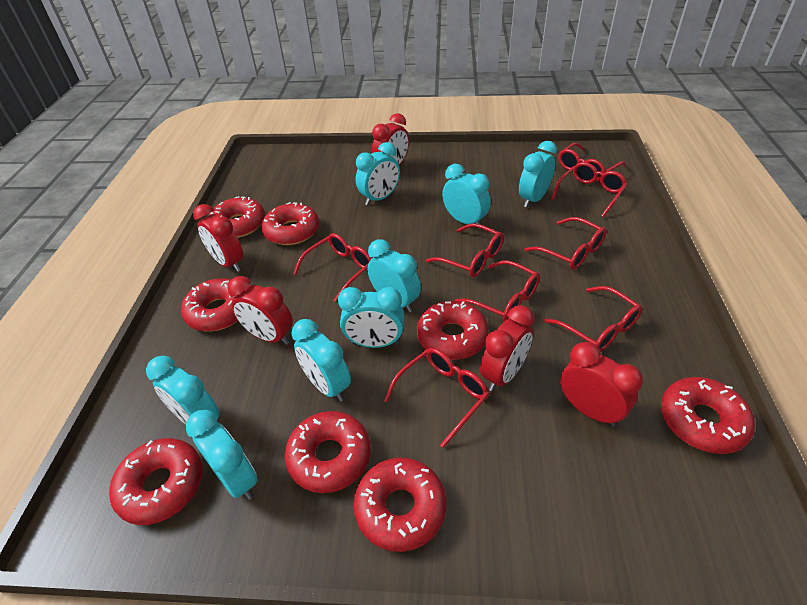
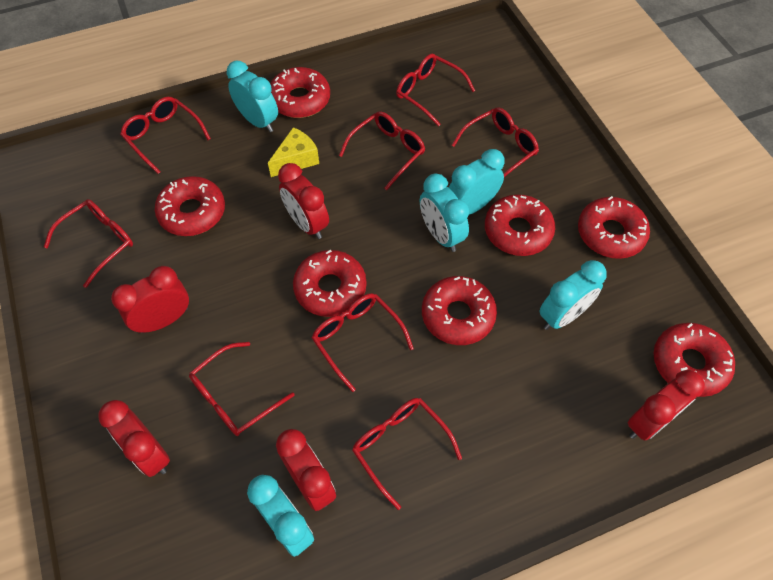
red donut: [109,438,203,525] [181,278,238,332] [209,196,265,238] [261,202,319,245] [285,411,371,493] [353,458,446,552] [417,301,489,360] [661,377,755,454] = 8 -> [155,176,225,236] [270,67,330,118] [293,250,367,317] [422,276,497,345] [485,194,555,256] [578,196,650,259] [654,323,735,397] = 7
turquoise clock: [146,356,220,425] [186,410,258,500] [291,319,351,402] [338,287,404,348] [356,142,400,205] [368,239,421,313] [442,164,491,229] [519,141,557,207] = 8 -> [227,61,278,132] [247,475,314,557] [420,174,469,252] [448,149,505,215] [540,260,607,330] = 5
yellow cheese: none = 0 -> [268,127,319,177] = 1

